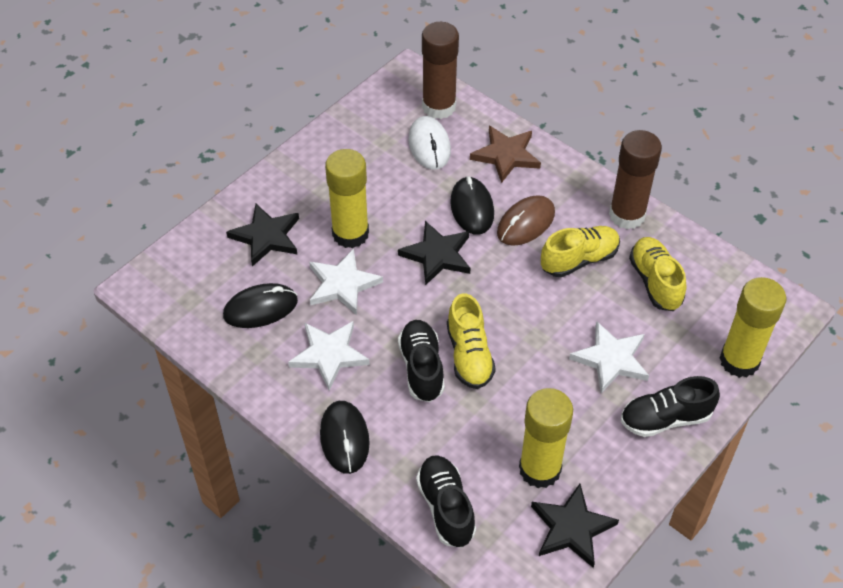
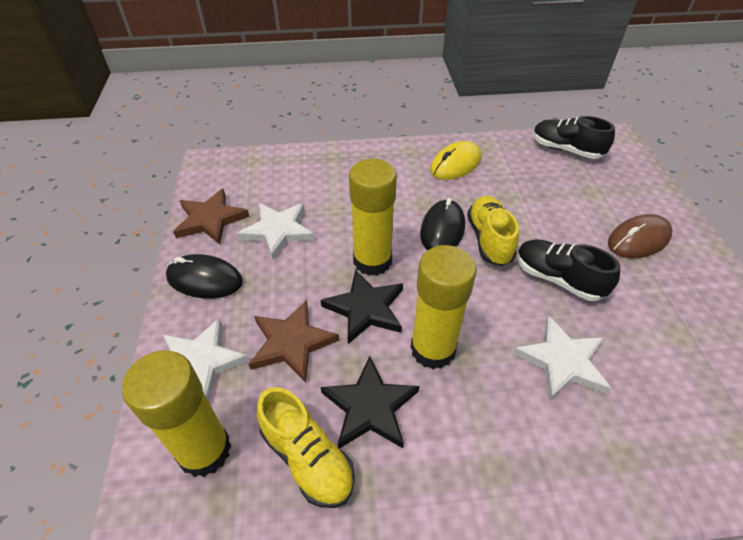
black mouse: [223,283,298,328] [320,401,370,474] [450,176,494,235] = 3 -> [166,254,243,299] [420,198,465,250] = 2
black shoe: [398,320,445,402] [416,455,476,548] [621,376,720,437] = 3 -> [517,239,621,301] [533,116,615,159] = 2
black star: [226,204,299,266] [398,221,470,286] [531,484,619,568] = 3 -> [321,269,403,344] [321,356,419,449] = 2
brown glue stick: [422,22,459,119] [609,130,662,229] = 2 -> none = 0
brown star: [470,126,541,183] = 1 -> [173,189,249,245] [249,300,339,383] = 2
white mouse: [408,116,451,170] = 1 -> none = 0
yellow mouse: none = 0 -> [430,141,482,180] = 1
yellow shoe: [447,293,496,389] [541,226,620,277] [629,237,686,311] = 3 -> [257,387,355,508] [467,196,519,266] = 2

